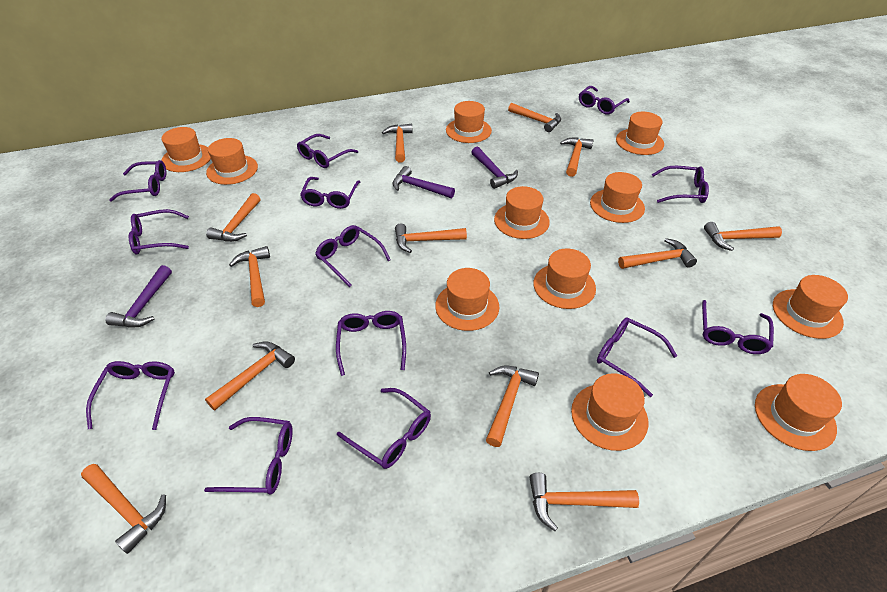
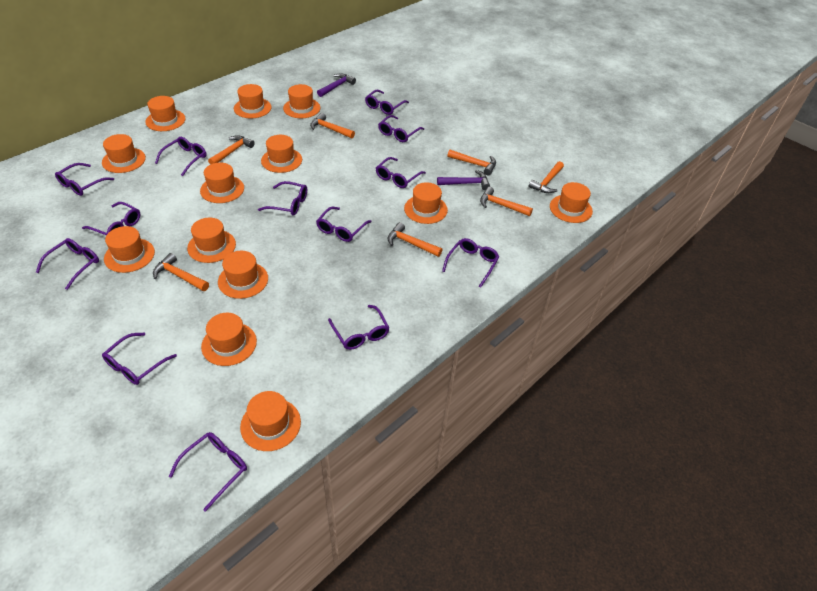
orange hammer: [81,464,166,554] [205,341,295,410] [206,193,261,242] [229,246,270,307] [382,124,413,163] [395,224,467,253] [486,365,539,447] [508,103,561,132] [529,473,639,531] [560,137,594,177] [618,238,697,269] [704,222,782,251] = 12 -> [153,253,209,291] [208,135,255,165] [310,113,355,138] [387,222,442,257] [447,150,496,175] [480,187,533,216] [529,161,564,193] = 7
orange hat: [161,127,211,172] [206,138,258,185] [435,268,499,331] [446,101,492,143] [494,186,550,239] [533,248,596,309] [571,373,648,451] [590,172,645,223] [616,112,664,155] [755,374,842,451] [773,275,848,339] = 11 -> [102,134,146,173] [104,226,155,273] [145,96,186,131] [187,218,236,263] [200,163,244,203] [201,313,257,366] [218,251,268,299] [234,84,272,118] [240,391,301,451] [261,135,302,173] [283,84,320,118] [404,182,448,224] [550,182,593,223] = 13
purple hammer: [105,265,172,327] [392,166,455,198] [471,147,518,189] = 3 -> [317,73,356,97] [437,170,490,190] = 2

